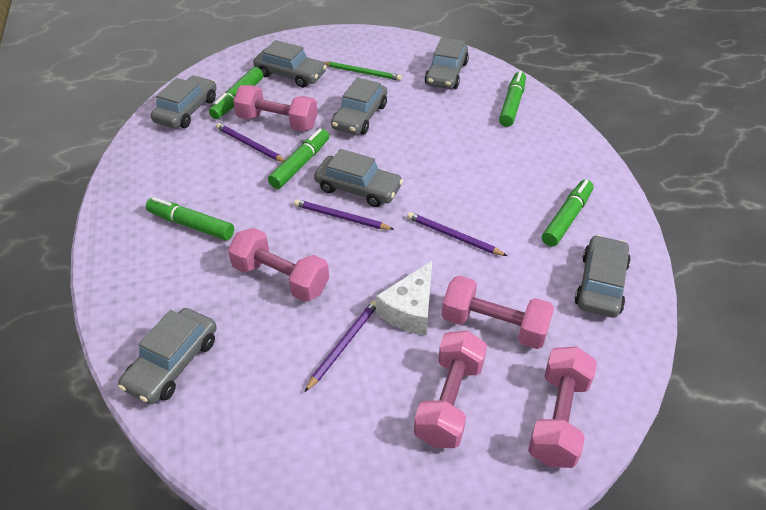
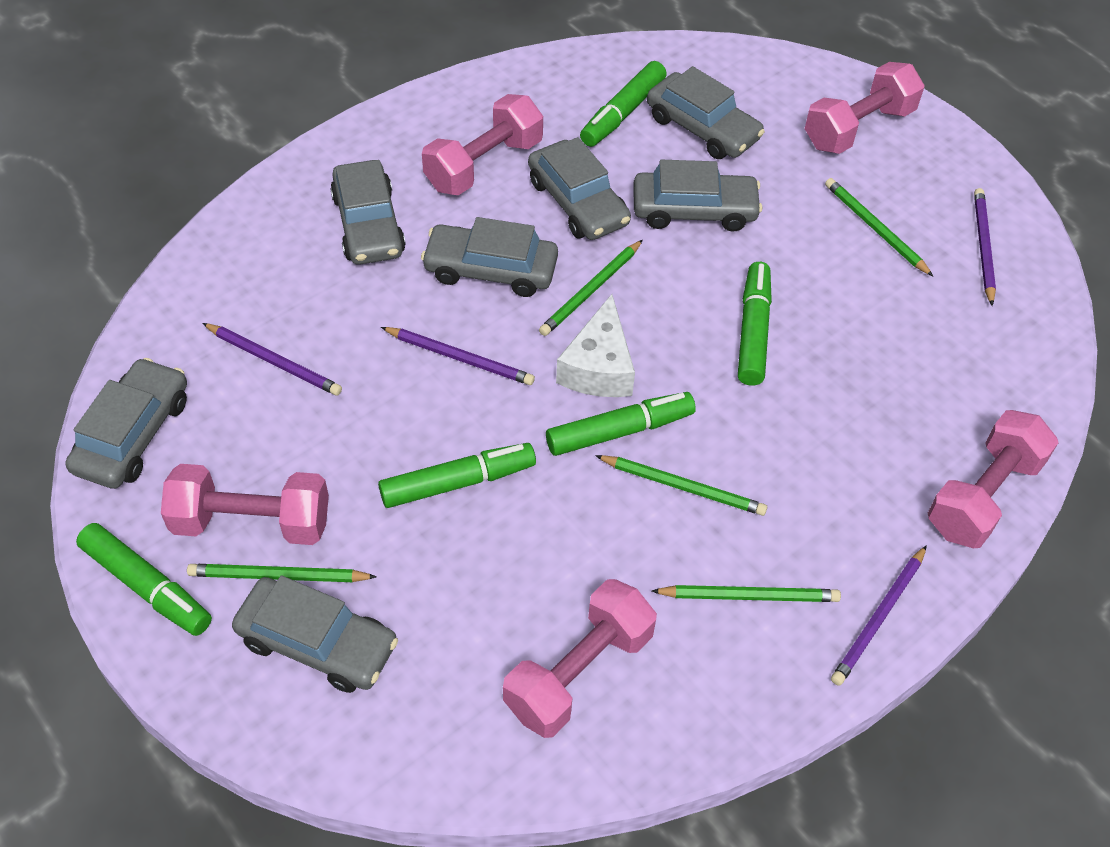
green pencil: [324,61,402,81] = 1 -> [187,564,377,582] [539,240,643,336] [595,455,767,516] [652,585,841,602] [825,178,933,276] = 5

